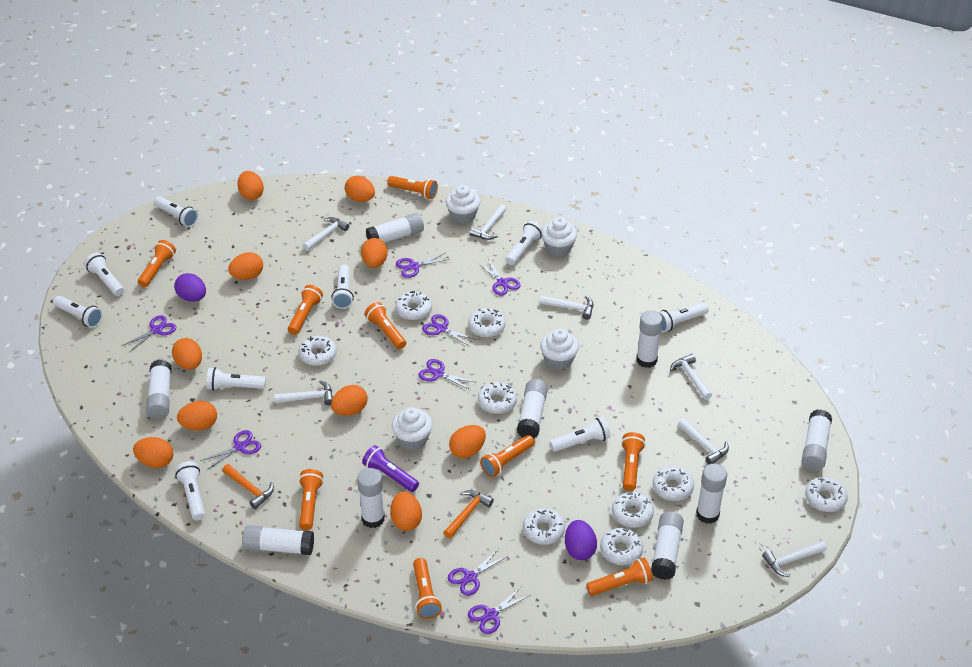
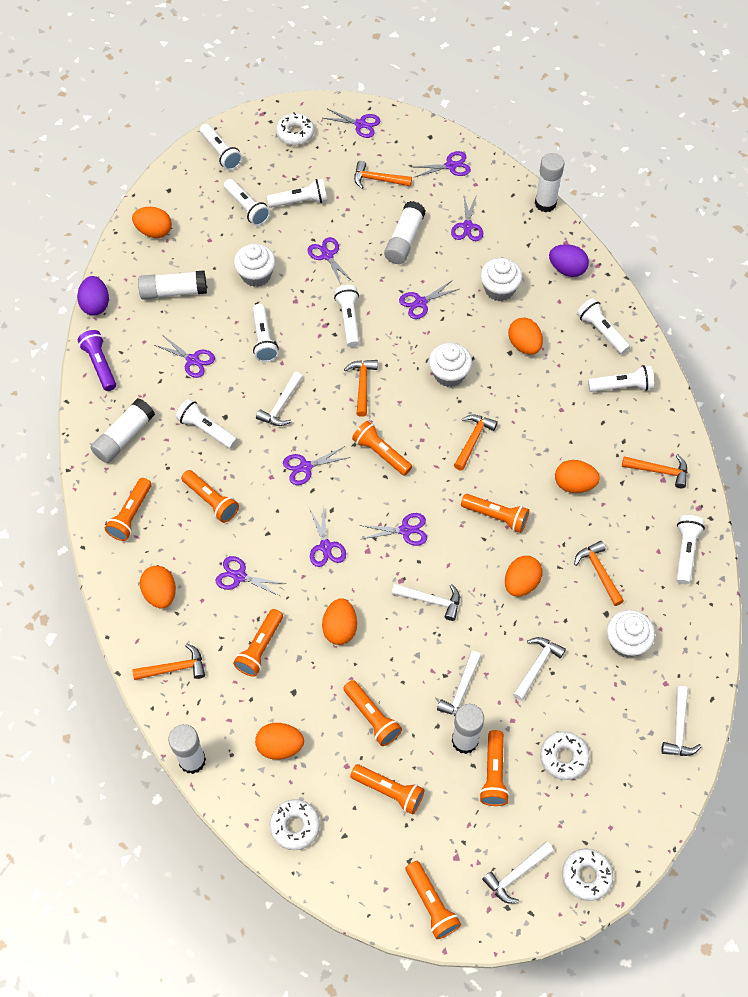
orange egg: [133,437,173,468] [172,338,202,370] [177,401,217,431] [228,252,263,280] [237,171,264,200] [331,385,368,416] [345,176,375,202] [361,238,388,268] [390,491,422,531] [449,425,486,458] = 10 -> [132,207,172,238] [140,566,176,608] [255,723,304,759] [322,598,357,645] [505,556,543,597] [508,318,543,355] [555,460,600,493] = 7
orange hammer: [222,464,274,509] [443,490,494,538] = 2 -> [132,644,205,680] [344,360,378,417] [354,161,412,189] [454,415,498,471] [574,541,624,606] [622,455,687,488] = 6
purple scissors: [121,315,177,352] [200,430,261,470] [396,253,450,278] [418,359,475,390] [422,314,477,346] [448,549,508,596] [468,587,530,634] [478,259,521,296] = 8 -> [155,336,215,378] [216,556,286,596] [283,446,350,485] [307,237,353,285] [309,504,346,567] [323,109,380,138] [359,513,427,546] [399,280,459,319] [413,151,471,177] [451,194,483,241] = 10
white donut: [299,336,337,366] [395,291,432,320] [468,308,505,337] [478,382,517,414] [523,508,565,545] [600,528,643,565] [612,491,654,528] [653,466,694,501] [805,476,848,512] = 9 -> [270,799,320,850] [276,112,314,145] [540,731,590,780] [562,848,613,901] = 4
white glue stick: [146,360,172,419] [242,525,314,555] [357,468,385,528] [366,213,424,243] [517,379,548,439] [636,310,663,368] [651,511,684,580] [696,464,727,524] [802,409,832,471] = 9 -> [90,398,155,463] [138,270,207,300] [168,724,206,774] [384,201,426,264] [452,704,484,754] [535,153,565,212] = 6
white hammer: [275,380,333,405] [303,217,349,251] [469,204,506,240] [540,295,593,320] [670,354,712,400] [678,418,729,464] [762,541,827,577] = 7 -> [256,372,303,426] [392,584,460,621] [437,651,482,716] [482,842,554,904] [513,637,566,701] [661,686,702,756] = 6

